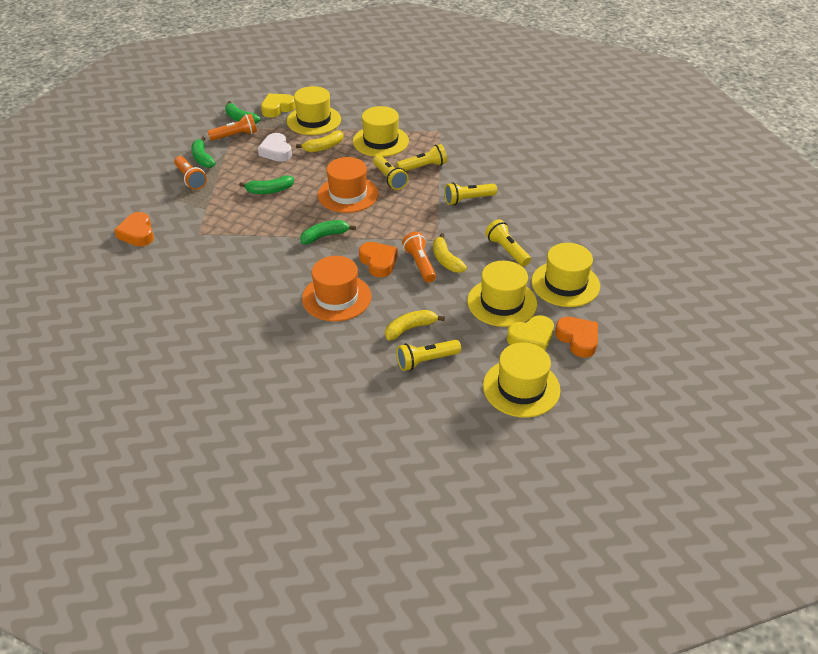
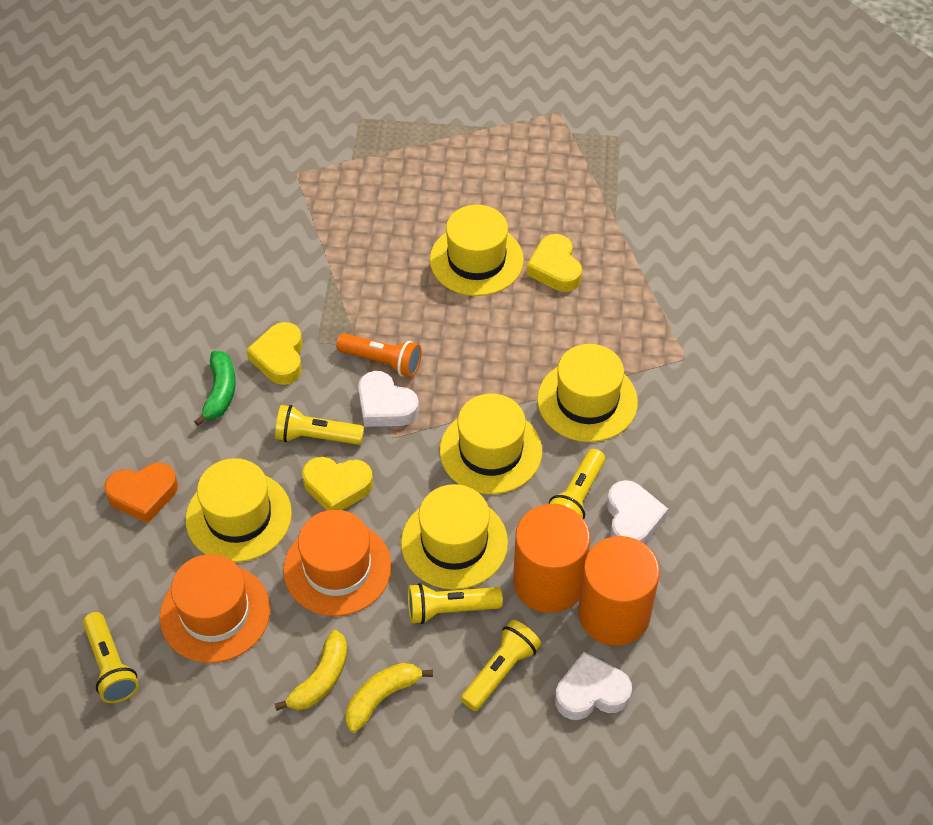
green banana: [191,137,216,168] [225,101,260,124] [239,175,294,194] [300,220,356,244] = 4 -> [194,351,236,426] = 1
orange cylinder: none = 0 -> [513,504,590,613] [578,536,660,646] = 2
orange flashlight: [174,156,207,190] [207,114,257,141] [402,232,436,283] = 3 -> [336,333,422,377] = 1
orange heart: [114,212,154,247] [359,242,398,278] [555,317,598,358] = 3 -> [104,463,178,523] = 1
white heart: [258,133,292,162] = 1 -> [358,371,419,427] [555,652,632,720] [607,480,668,544] = 3
yellow banana: [296,130,344,152] [385,310,445,341] [433,233,467,273] = 3 -> [275,630,347,711] [345,663,433,733] = 2
yellow heart: [261,94,296,118] [507,315,554,350] = 2 -> [246,322,303,385] [302,457,373,510] [526,234,582,292] = 3

